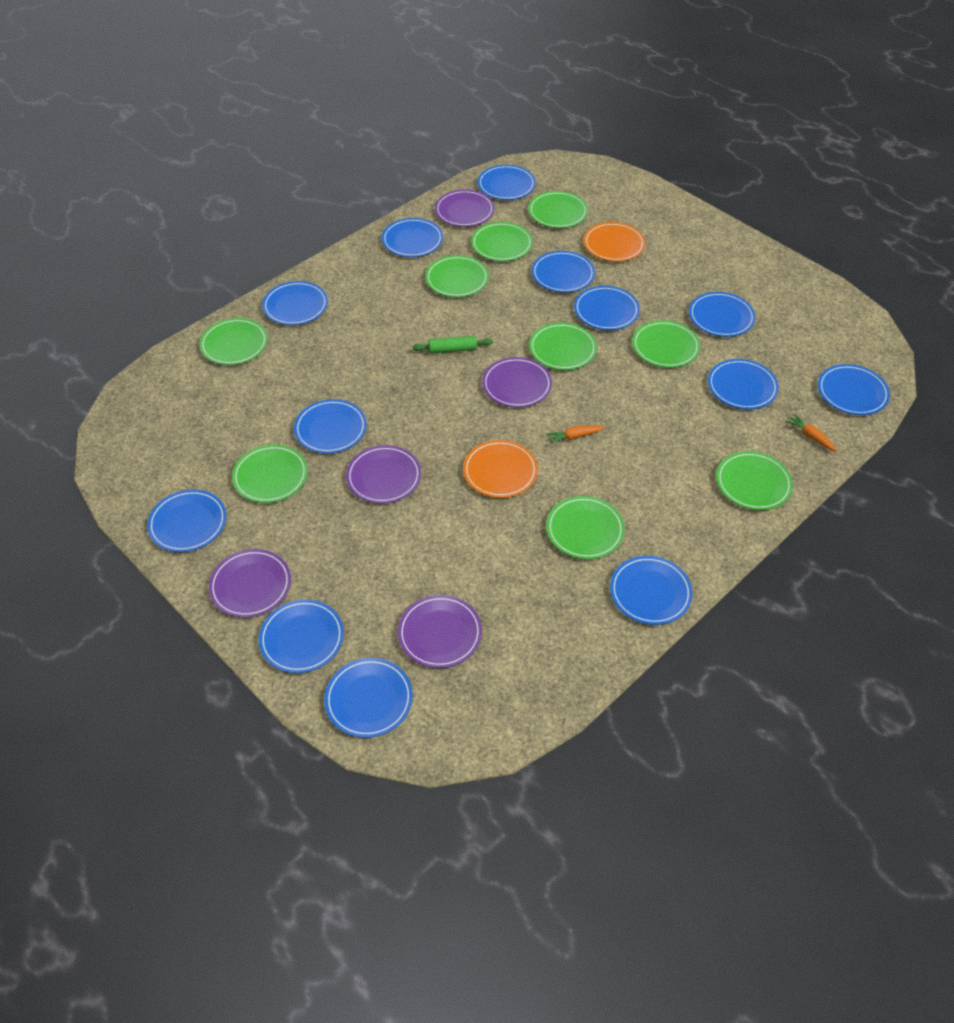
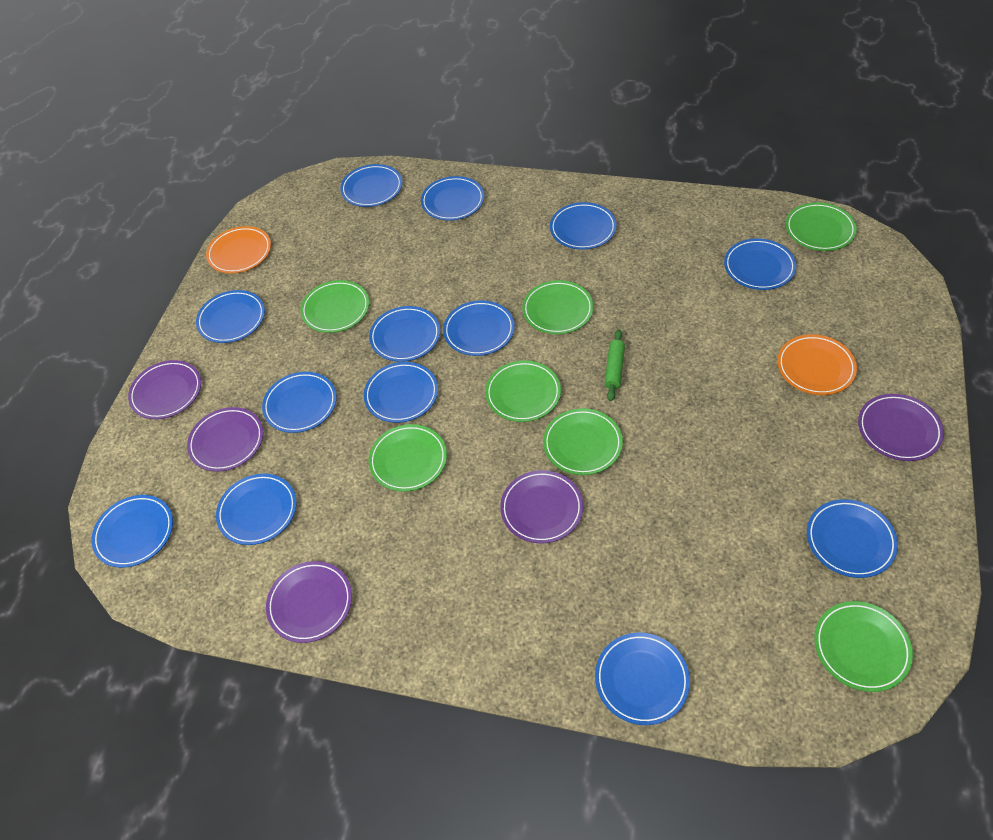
green plate: [200,318,268,365] [232,445,308,503] [425,255,489,297] [471,222,533,261] [528,191,588,228] [529,323,597,370] [546,496,625,559] [632,320,700,368] [716,451,793,510] = 9 -> [300,280,369,333] [368,424,447,492] [485,360,561,422] [522,280,594,334] [543,408,623,475] [786,202,857,251] [814,601,913,692] = 7
orange carrot: [546,426,605,445] [785,414,837,452] = 2 -> none = 0

